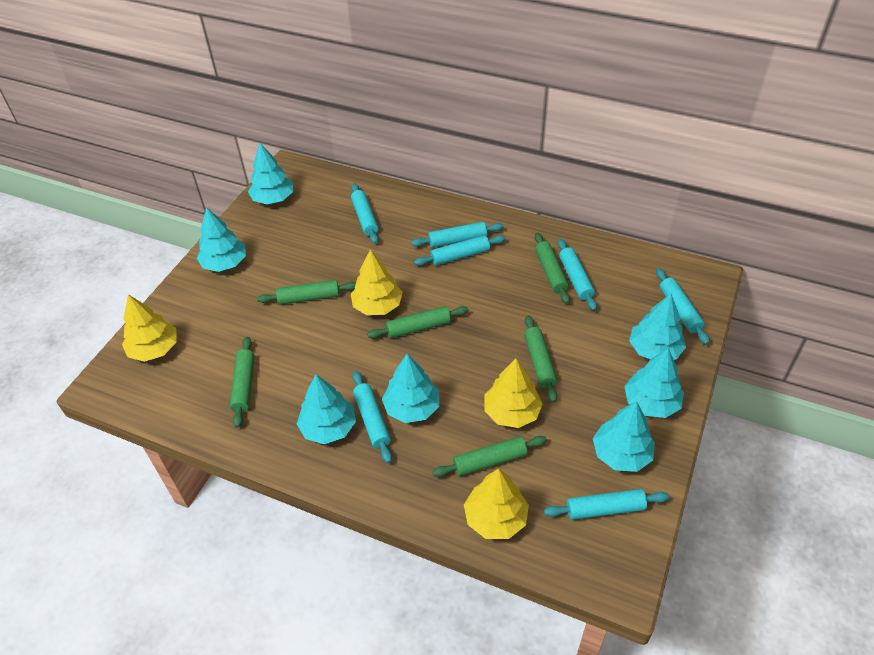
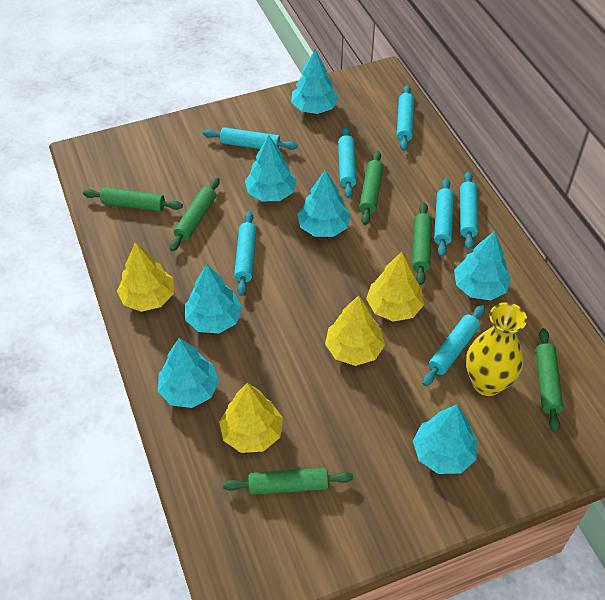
yellow vase: none = 0 -> [466,302,527,396] = 1

